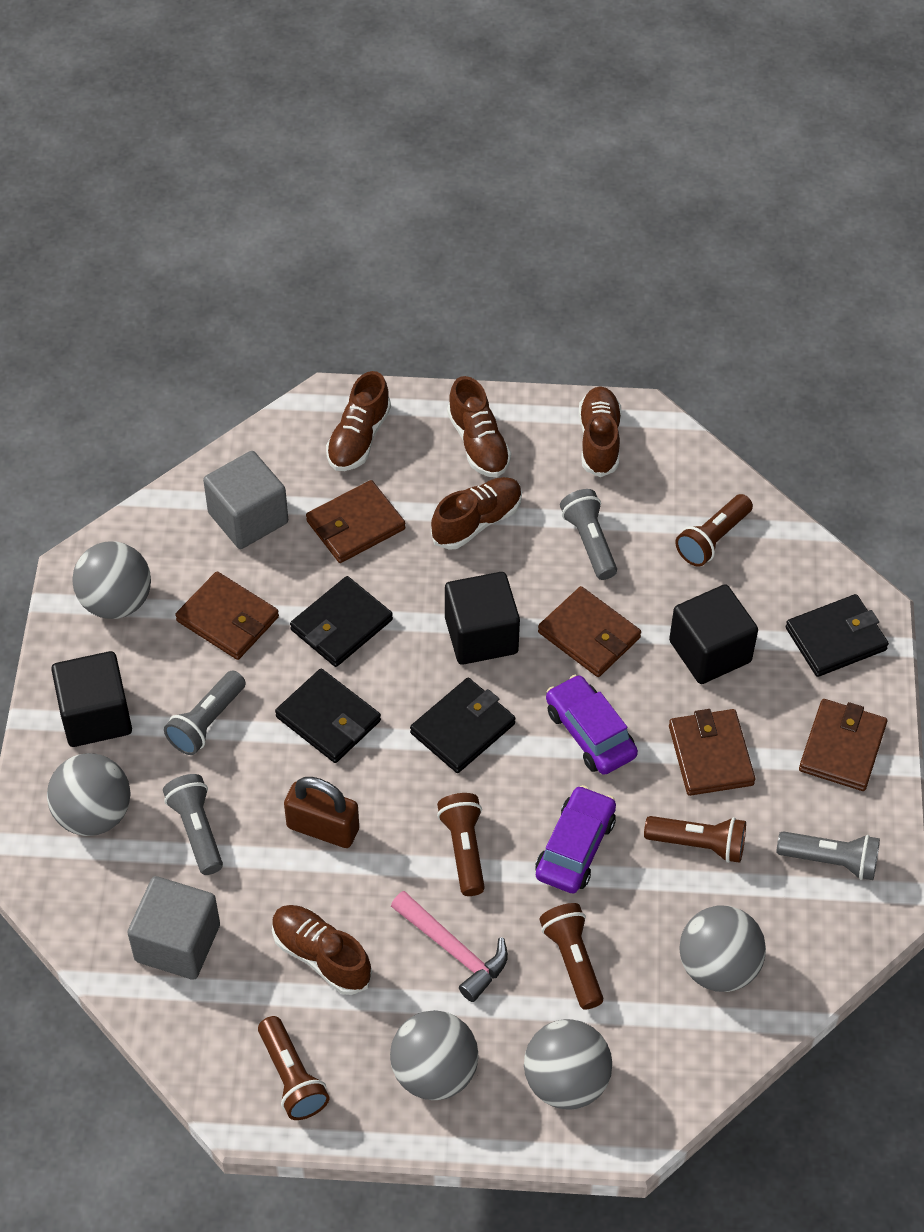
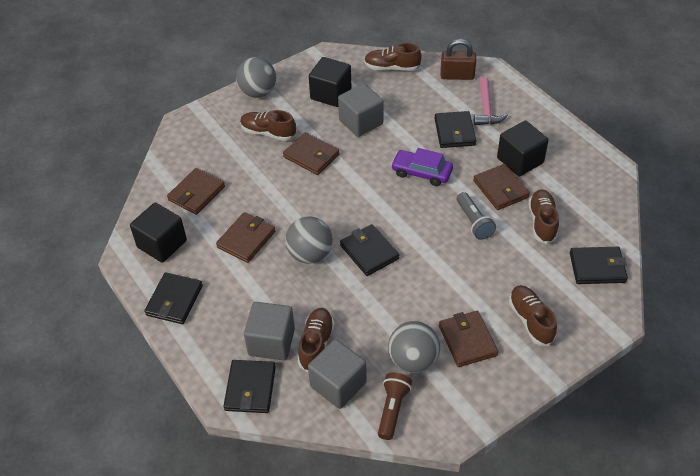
black wallet: [275,669,381,763] [290,576,393,667] [410,678,516,773] [785,594,889,677] = 4 -> [144,272,203,324] [224,360,276,413] [340,224,399,276] [434,111,476,148] [570,247,628,284] = 5
brown flashlight: [258,1016,329,1120] [437,793,485,896] [539,903,603,1010] [644,816,746,863] [675,494,753,567] = 5 -> [378,373,412,440] = 1
grey ball: [47,753,131,836] [72,542,151,619] [390,1010,478,1100] [524,1019,612,1110] [679,906,766,992] = 5 -> [236,57,276,98] [285,216,333,264] [388,321,440,373] = 3
grey cube: [127,876,220,980] [203,451,288,549] = 2 -> [244,302,295,360] [308,339,367,409] [338,83,384,137] = 3
grey flashlight: [163,774,223,875] [164,670,246,755] [560,489,617,580] [776,831,880,880] = 4 -> [457,192,496,240] = 1
purple car: [535,785,616,894] [546,675,638,775] = 2 -> [391,148,453,186] = 1

